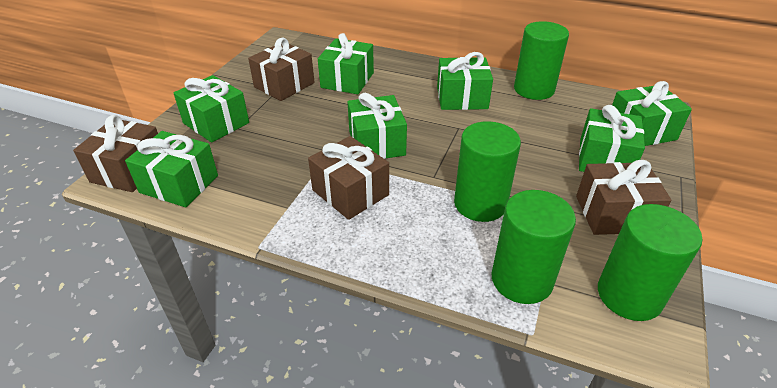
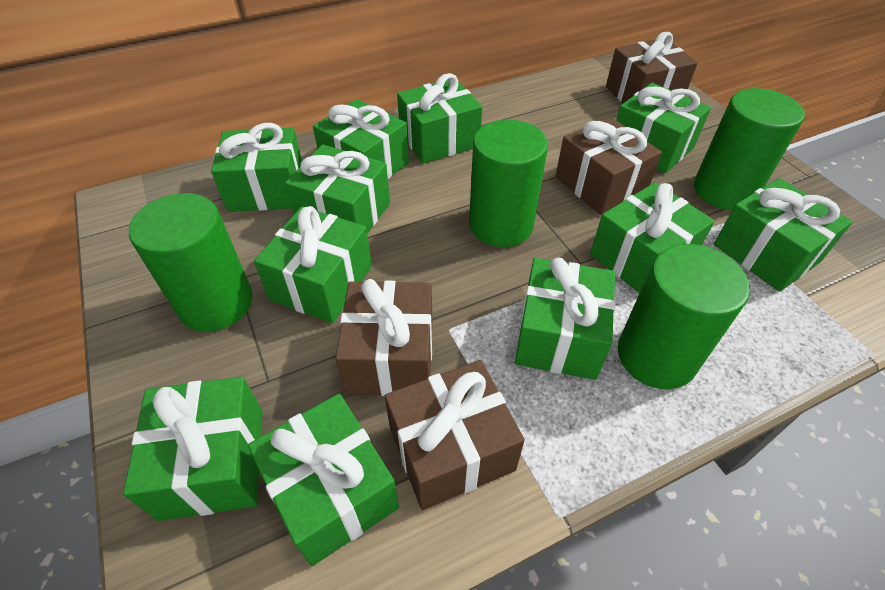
green gift: [125,131,218,207] [174,75,249,143] [318,33,374,94] [348,93,407,159] [437,52,493,110] [579,105,645,172] [612,81,692,146] = 7 -> [123,377,263,521] [211,123,302,212] [248,394,399,566] [254,206,372,323] [285,145,390,234] [313,99,409,179] [397,73,482,164] [515,258,615,380] [590,182,715,293] [616,83,711,173] [714,178,853,292] = 11

